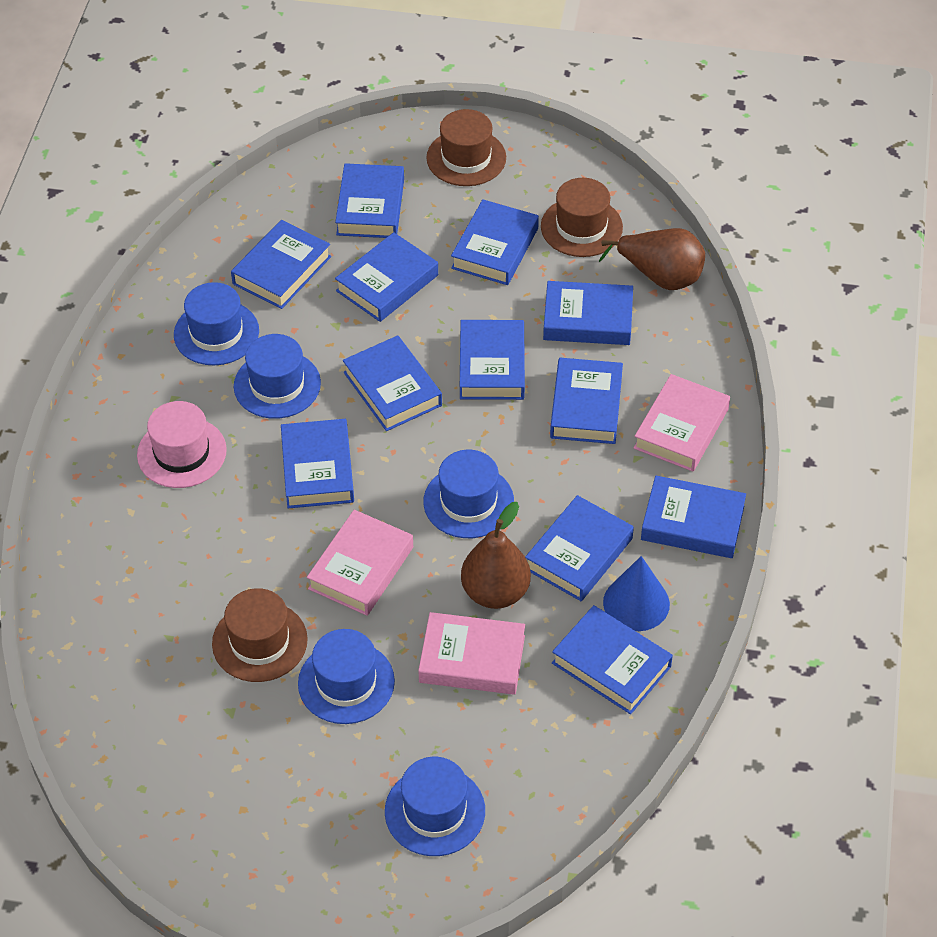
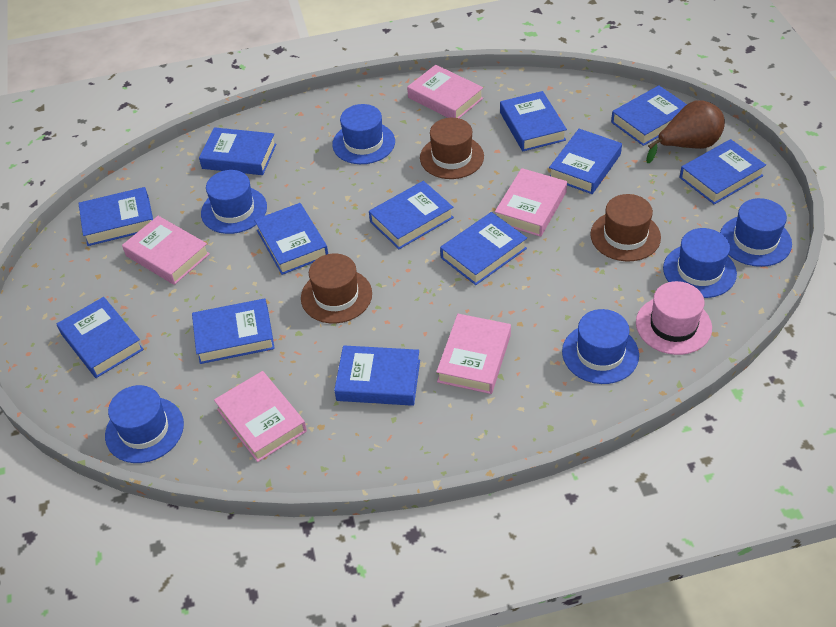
blue cone: [603,556,670,631] = 1 -> none = 0
blue hat: [174,282,259,366] [234,334,321,419] [298,629,395,724] [385,757,485,856] [423,450,514,538] = 5 -> [105,385,184,463] [201,170,267,234] [332,104,395,164] [562,309,639,384] [663,228,737,298] [720,198,792,267] = 6
brown pear: [461,502,531,609] [599,228,705,290] = 2 -> [646,100,725,163] = 1
pink book: [307,510,413,616] [418,612,525,695] [634,374,730,472] = 3 -> [122,216,210,285] [214,371,307,462] [407,65,483,118] [436,314,511,394] [495,168,567,237] = 5

